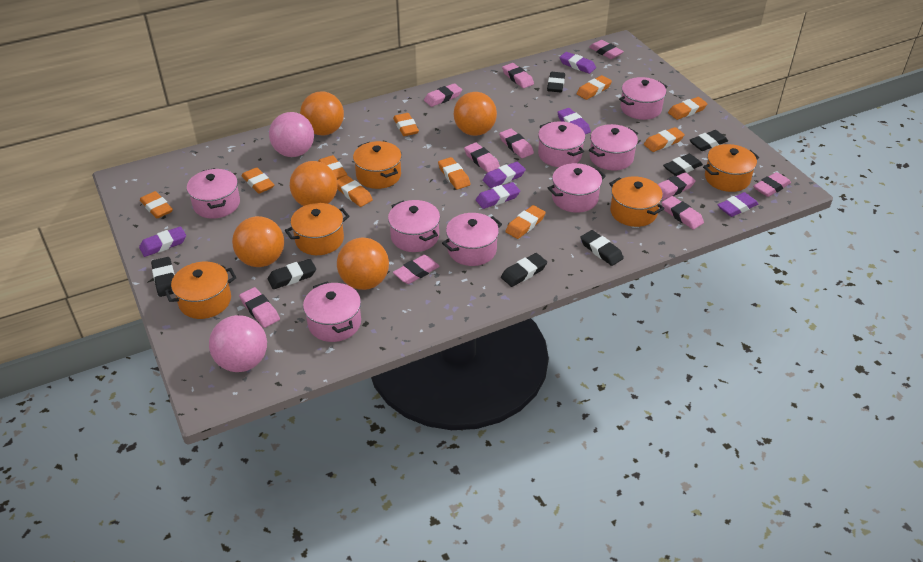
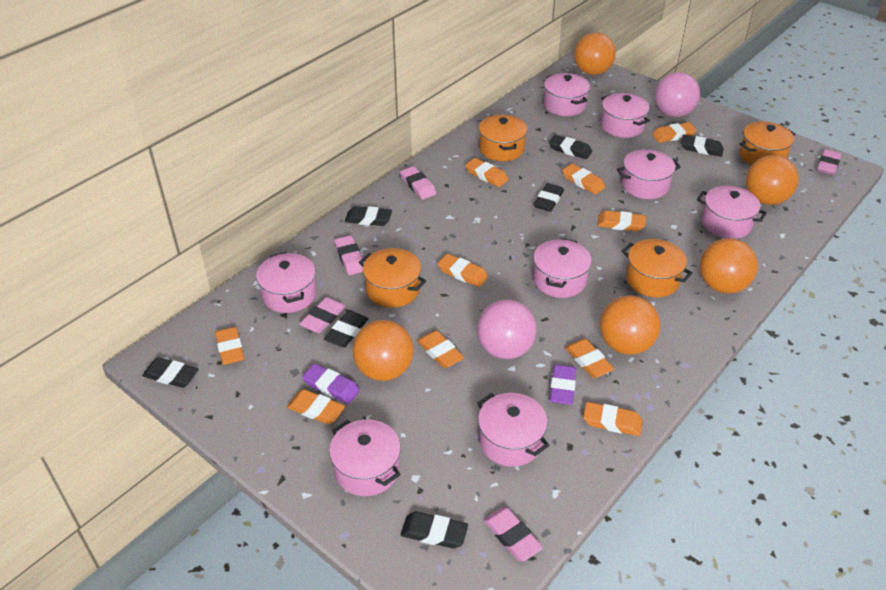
orange pot: [164,262,237,319] [285,203,350,255] [353,141,402,189] [609,176,665,227] [703,144,759,192] = 5 -> [359,248,426,308] [479,114,527,161] [622,239,693,297] [740,121,795,165] = 4
pink eraser: [239,287,280,328] [393,255,440,284] [424,83,462,107] [464,142,500,173] [499,128,534,158] [502,63,534,88] [589,40,624,59] [657,173,696,200] [662,196,704,229] [753,172,791,197] = 10 -> [299,297,346,333] [334,235,365,275] [400,166,436,199] [484,508,543,561] [817,149,842,175] = 5
purple eraser: [139,226,186,257] [476,182,520,209] [483,162,526,188] [557,108,591,134] [559,52,596,74] [718,192,758,217] = 6 -> [302,364,360,404] [550,364,576,405] = 2

